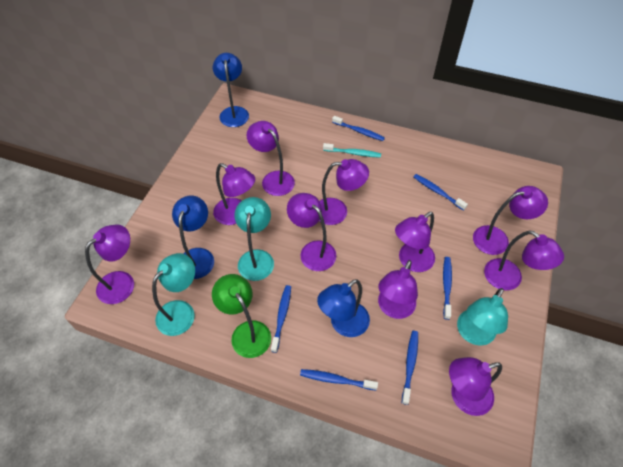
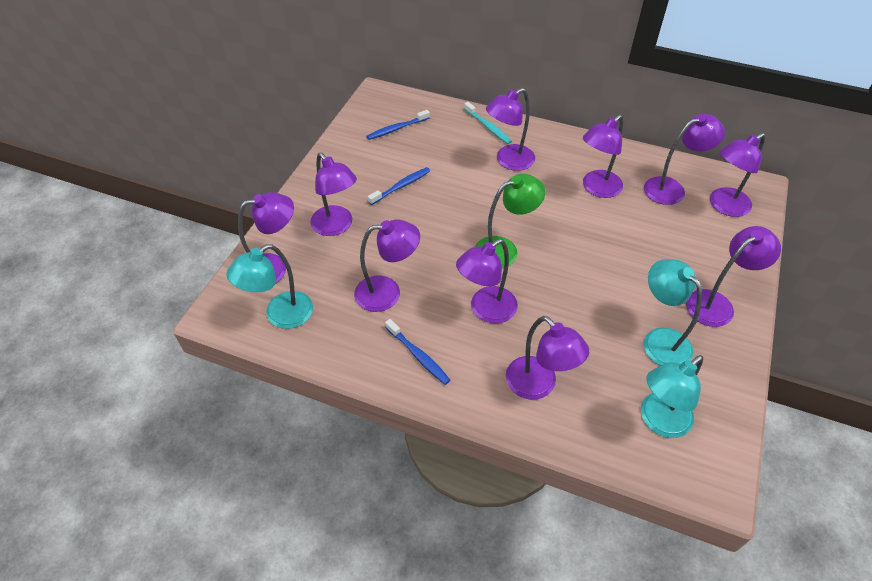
blue lamp: [172,196,214,279] [213,53,249,127] [317,279,370,337] = 3 -> none = 0
blue toothbrush: [271,285,291,353] [300,369,378,390] [332,116,385,141] [402,331,418,405] [413,174,468,211] [443,257,452,320] = 6 -> [367,110,430,140] [368,167,430,205] [385,319,450,385] = 3

